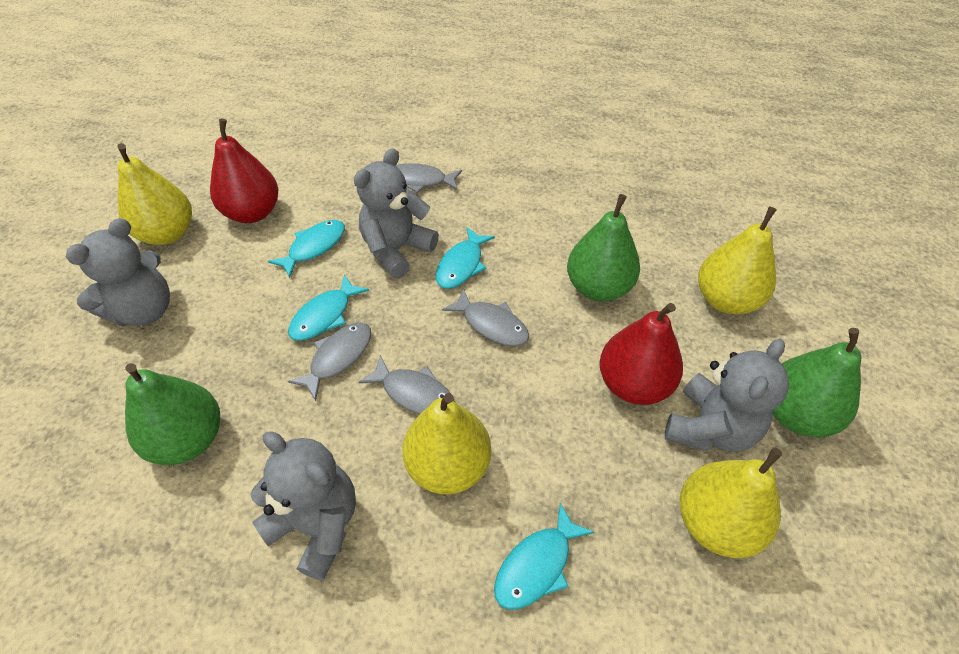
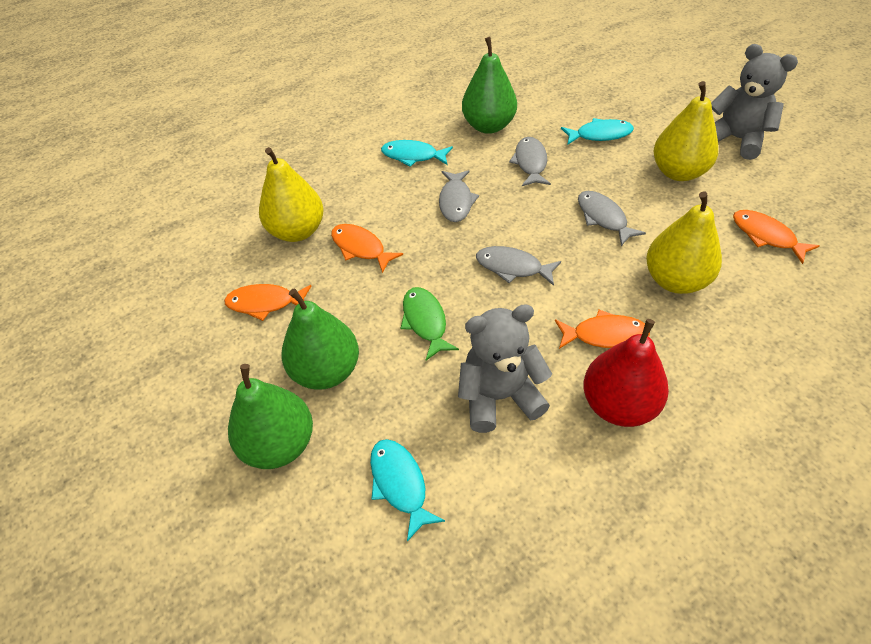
green fish: none = 0 -> [401,287,459,360] = 1
grey teddy bear: [66,218,170,326] [250,431,356,581] [354,148,439,279] [665,339,789,452] = 4 -> [458,304,552,433] [711,44,798,160] = 2
orange fish: none = 0 -> [224,284,311,321] [331,224,403,273] [555,310,650,349] [733,210,820,264] = 4
red pear: [210,119,278,223] [599,303,683,405] = 2 -> [583,319,669,427] = 1
turquoise fish: [268,220,345,278] [288,275,369,341] [436,227,495,289] [494,503,594,609] = 4 -> [370,439,445,542] [381,140,453,167] [561,118,634,145] = 3
yellow pear: [117,143,192,245] [402,393,491,494] [680,448,783,558] [698,207,777,314] = 4 -> [259,147,324,242] [646,191,722,294] [653,81,718,181] = 3

